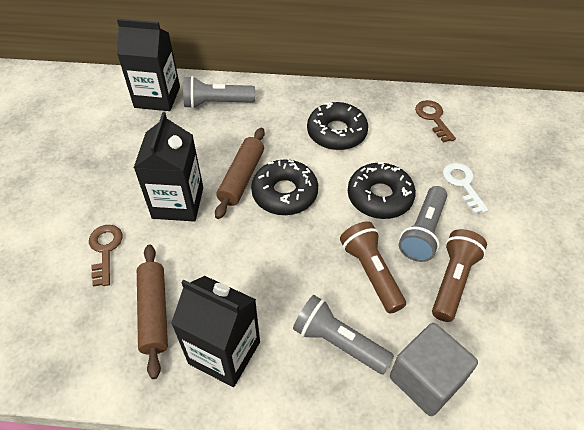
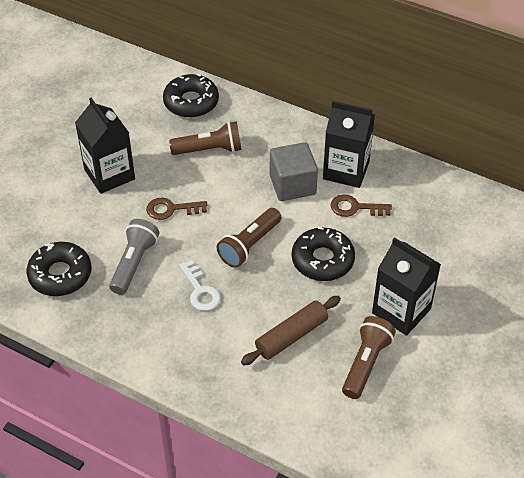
brown flashlight: [340,221,406,314] [432,229,487,322] = 2 -> [169,121,242,155] [217,208,281,268] [342,316,396,399] = 3
brown rolling pin: [137,244,168,379] [215,128,265,219] = 2 -> [241,296,341,366] = 1
grey flashlight: [183,76,255,109] [293,295,394,375] [399,186,447,262] = 3 -> [109,219,159,295] = 1

